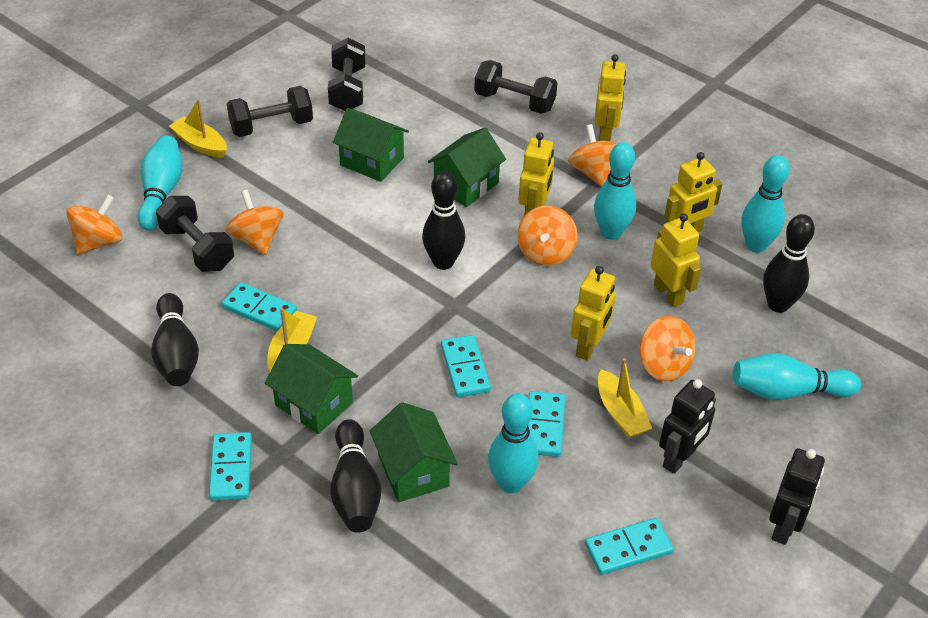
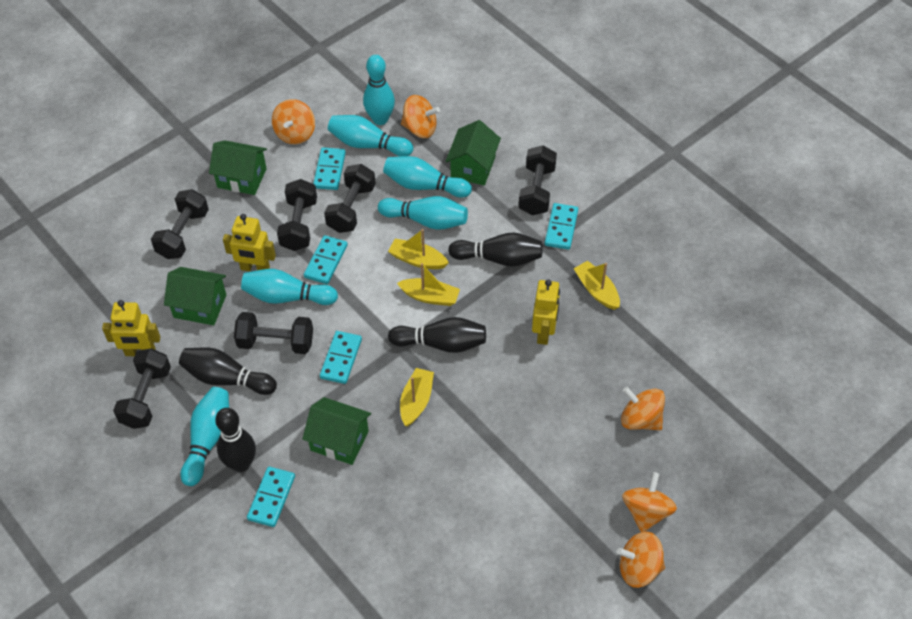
black dumbbell: [156,196,234,272] [227,86,313,137] [328,38,366,111] [474,60,557,114] = 4 -> [113,348,171,429] [151,189,209,259] [234,312,313,354] [277,179,317,251] [324,164,376,233] [519,145,557,215] = 6
black robot: [659,379,716,474] [769,448,825,545] = 2 -> none = 0
turquoise bowling pin: [137,136,182,231] [488,393,538,493] [594,142,636,240] [733,353,861,400] [741,155,790,253] = 5 -> [181,387,229,486] [241,269,338,305] [328,115,413,156] [363,55,395,125] [378,196,468,230] [383,156,472,198] = 6
yellow boat: [169,99,227,158] [267,308,317,371] [598,358,652,438] = 3 -> [388,229,449,269] [397,263,460,306] [400,368,434,427] [574,261,620,310] = 4
yellow robot: [518,132,554,216] [571,266,616,361] [595,54,626,141] [650,213,701,307] [664,152,723,232] = 5 -> [102,300,160,356] [223,214,276,271] [532,280,560,345] = 3

